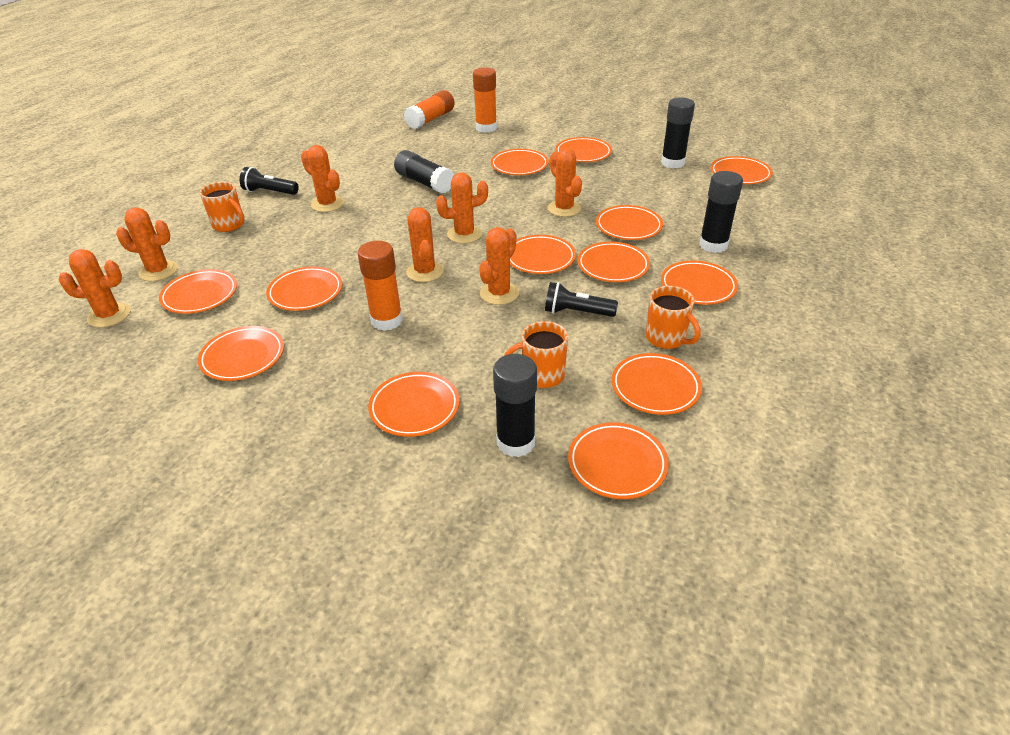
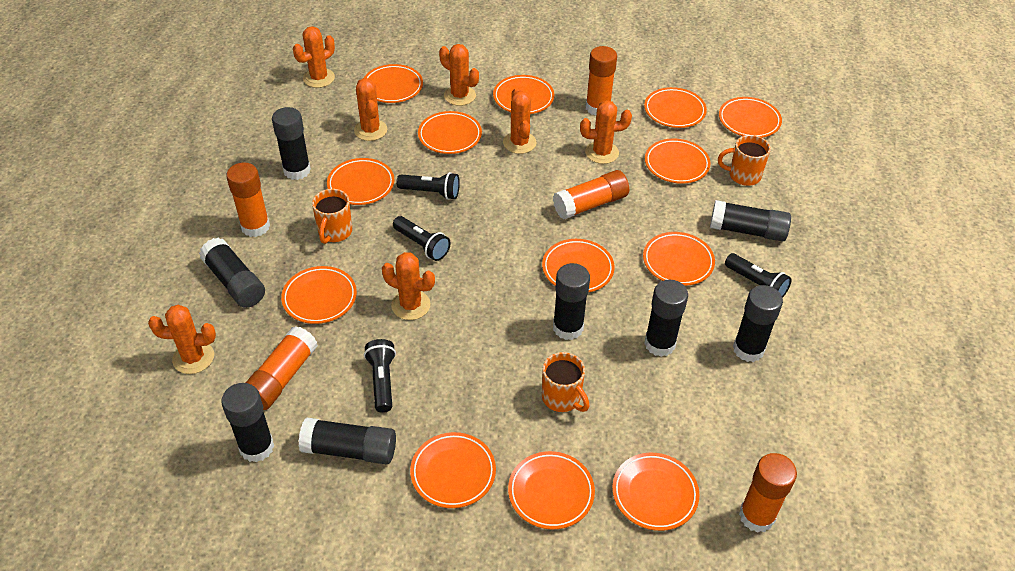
black flashlight: [240,167,299,195] [545,282,618,317] = 2 -> [364,339,396,413] [393,216,451,261] [397,172,460,200] [725,253,792,298] = 4
black glue stick: [394,150,454,194] [493,354,537,457] [661,97,695,168] [699,171,743,253] = 4 -> [199,237,265,308] [221,383,274,462] [272,107,311,180] [298,418,396,464] [553,263,590,340] [644,280,688,357] [710,200,791,242] [733,285,783,362] = 8
orange glue stick: [358,241,403,331] [404,90,455,129] [473,67,497,133] = 3 -> [226,162,270,237] [246,326,318,410] [553,170,629,220] [586,46,617,116] [739,453,797,533] = 5

